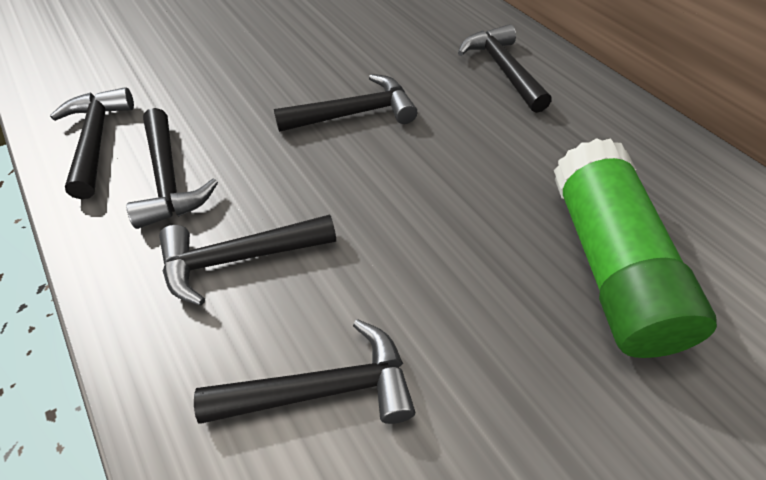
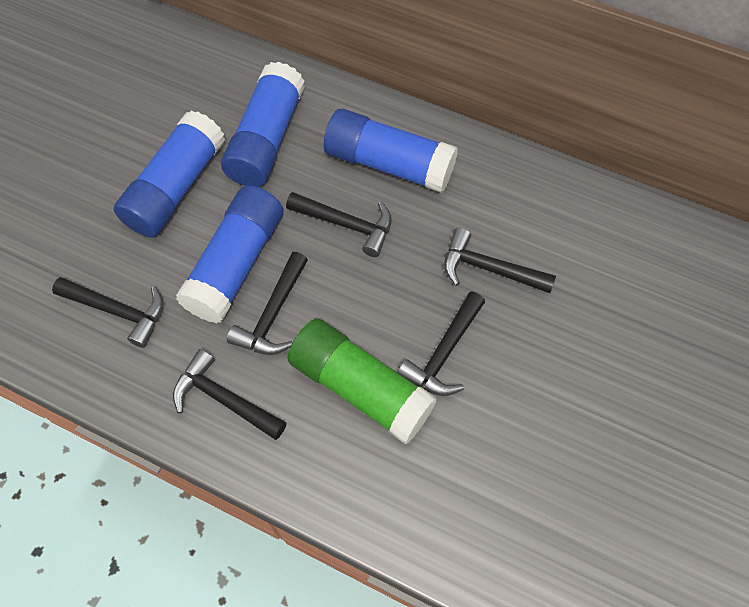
blue glue stick: none = 0 -> [114,110,225,238] [176,185,283,323] [221,62,305,187] [324,109,458,193] = 4

